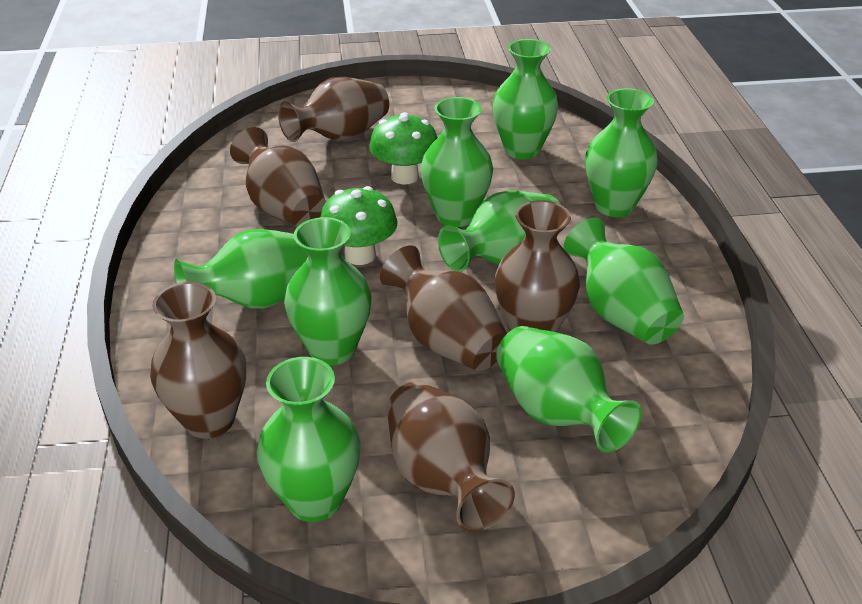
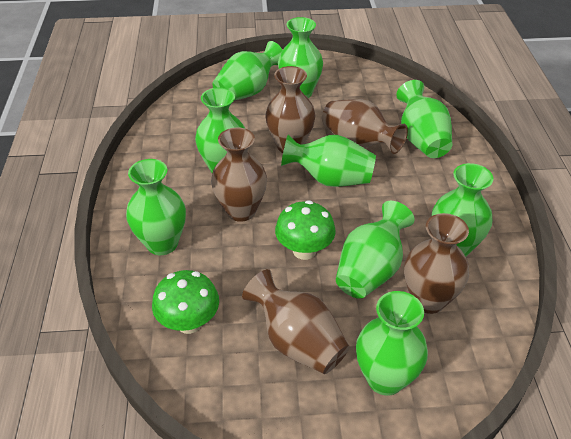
brown vase: [150,282,246,439] [230,127,326,227] [278,77,389,142] [380,246,507,371] [387,381,515,532] [495,200,580,332] = 6 -> [211,128,267,222] [242,269,349,374] [265,66,316,153] [322,99,408,154] [404,213,469,314] = 5

